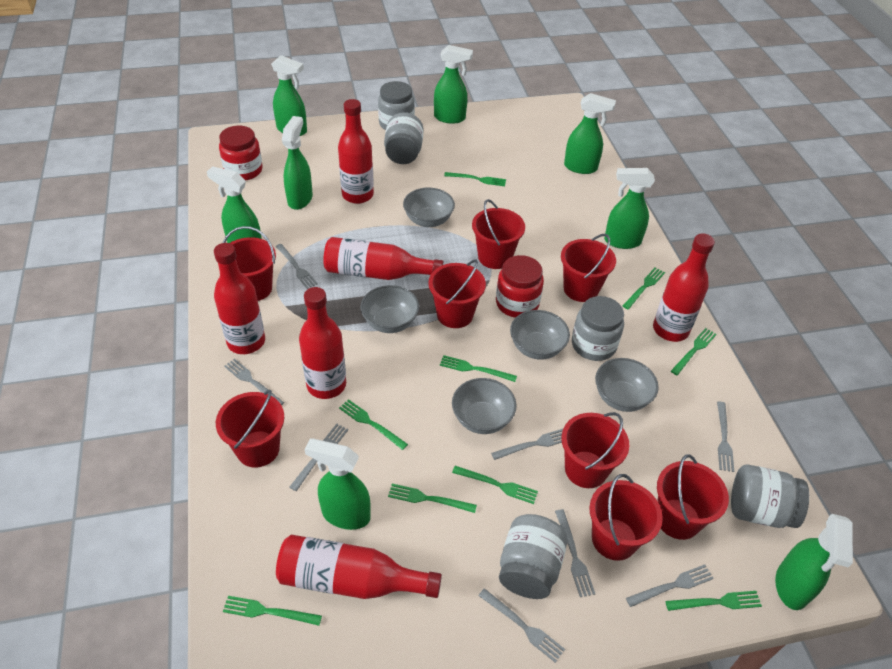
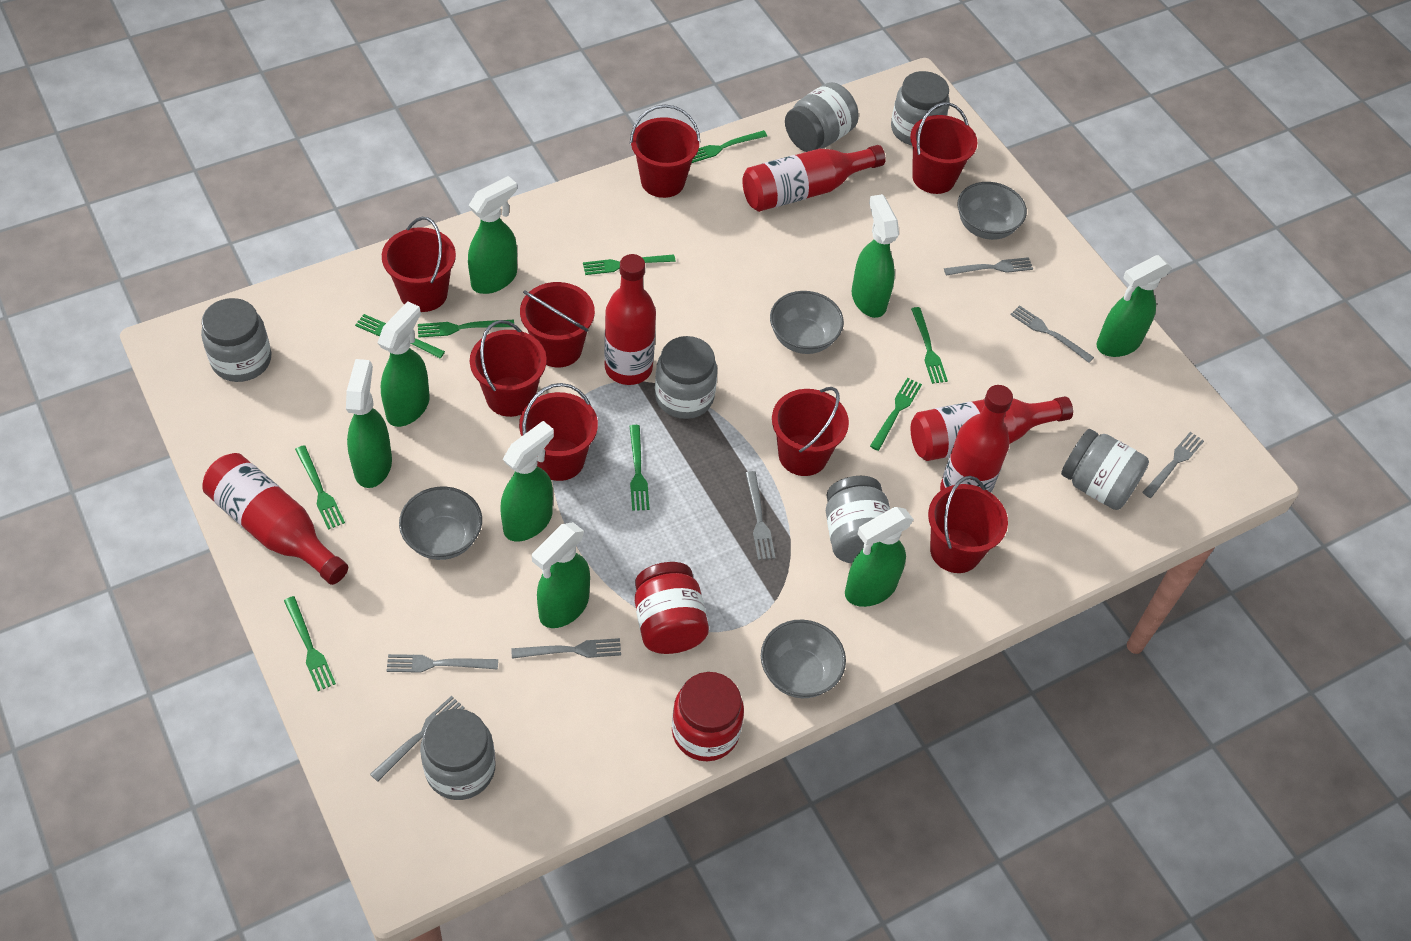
grey bowl: [360,285,419,333] [403,188,455,227] [452,378,517,434] [510,310,570,360] [595,358,659,412] = 5 -> [399,487,482,560] [761,619,846,698] [770,291,844,354] [958,182,1027,240] = 4
grey fork: [224,359,284,406] [276,244,318,289] [289,424,348,491] [478,588,565,663] [491,429,563,460] [555,509,595,597] [626,565,714,607] [717,402,734,472] = 8 -> [370,696,465,782] [387,654,498,673] [511,638,621,659] [746,471,775,560] [944,257,1033,276] [1010,305,1094,363] [1142,432,1204,498] = 7
grey jar: [378,81,415,130] [384,112,424,164] [499,514,568,599] [572,296,624,361] [731,465,809,528] = 5 -> [201,298,271,382] [420,709,495,800] [655,336,717,419] [785,82,859,152] [826,476,890,563] [891,71,950,145] [1061,429,1149,510] = 7
red bottle: [214,243,265,354] [276,535,442,599] [299,287,346,399] [323,237,444,280] [338,99,374,204] [653,234,715,342] = 6 -> [202,453,348,585] [604,254,656,385] [742,145,886,212] [911,396,1073,461] [940,385,1013,493] = 5

